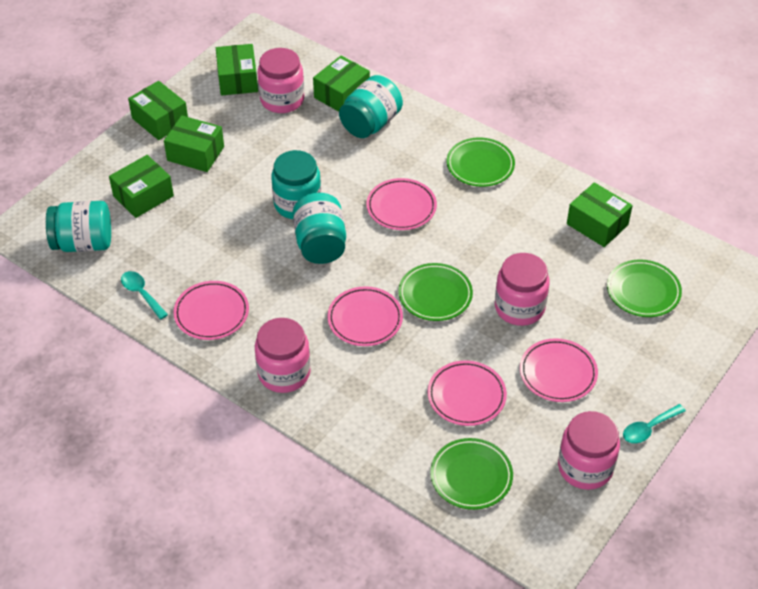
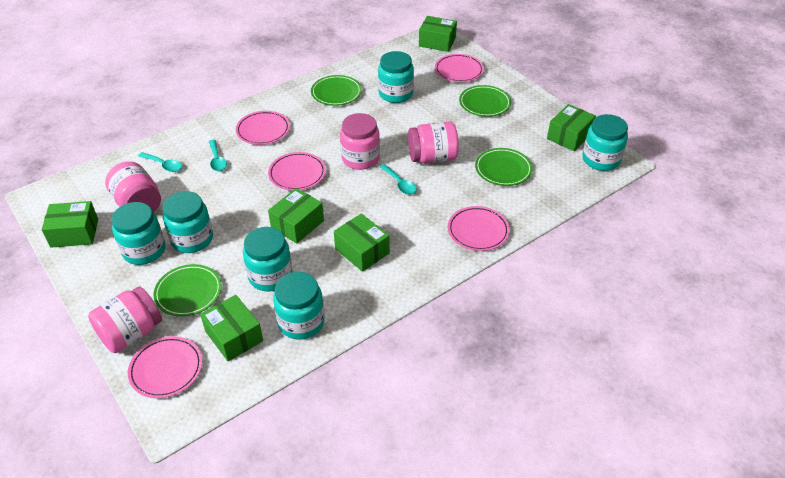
turquoise jar: [46,201,111,252] [271,150,321,219] [293,193,346,264] [339,75,403,138] = 4 -> [112,202,165,265] [163,191,213,253] [243,227,293,291] [273,272,325,340] [378,51,414,103] [582,114,628,171] = 6
turquoise spoon: [121,271,168,320] [623,404,686,444] = 2 -> [138,152,182,172] [209,139,227,171] [380,164,417,195] = 3

